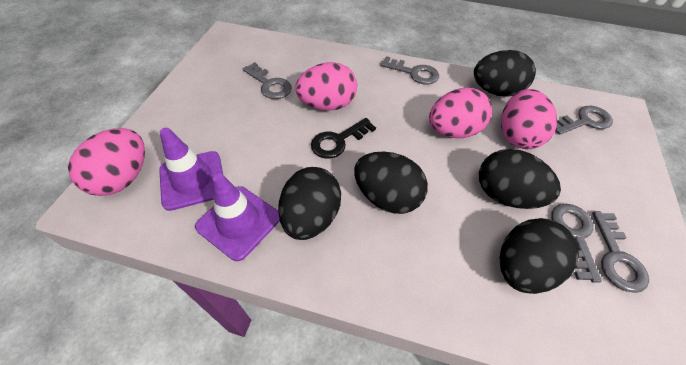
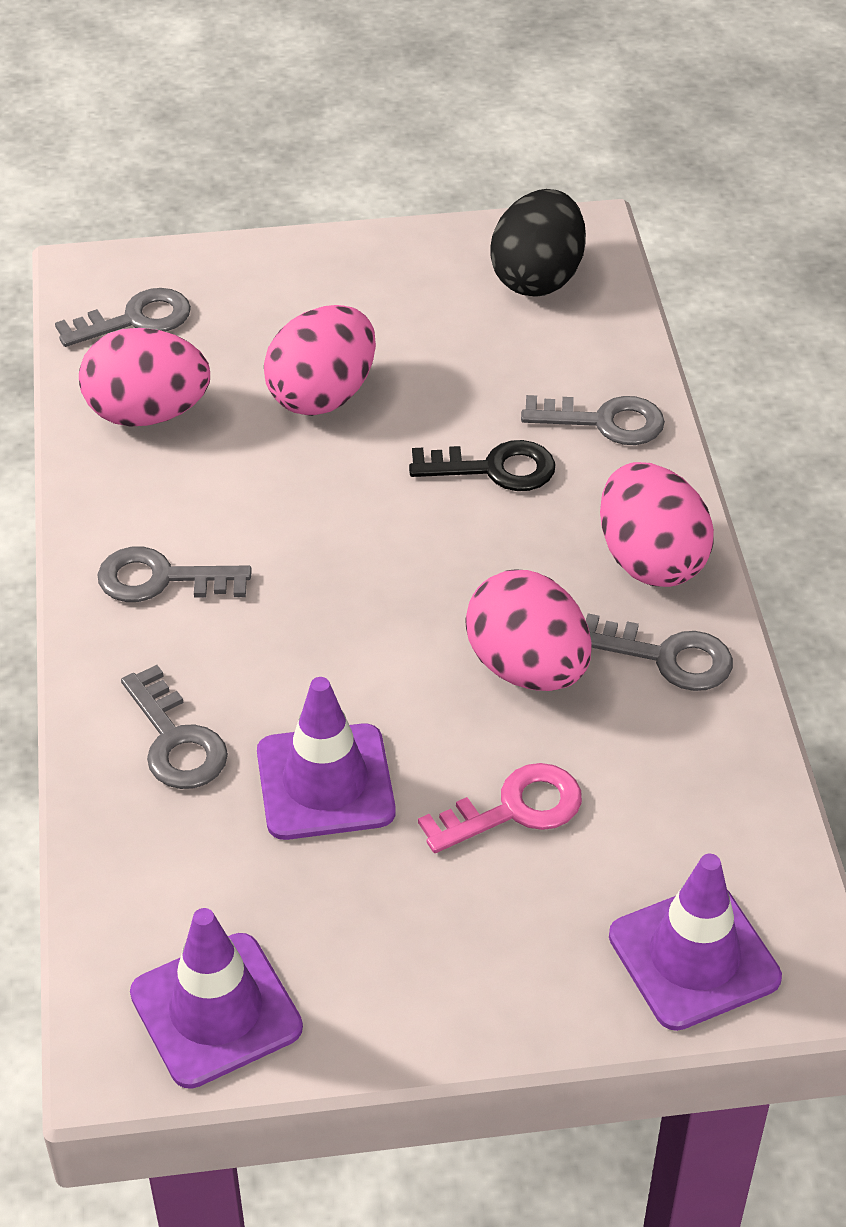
black egg: [278,167,341,240] [354,151,428,214] [474,50,536,97] [479,149,561,209] [499,218,579,294] = 5 -> [490,189,586,297] = 1
pink key: none = 0 -> [418,763,582,853] = 1
purple traffic cone: [159,128,223,211] [195,173,280,261] = 2 -> [130,908,303,1089] [257,677,396,840] [609,854,782,1031] = 3

